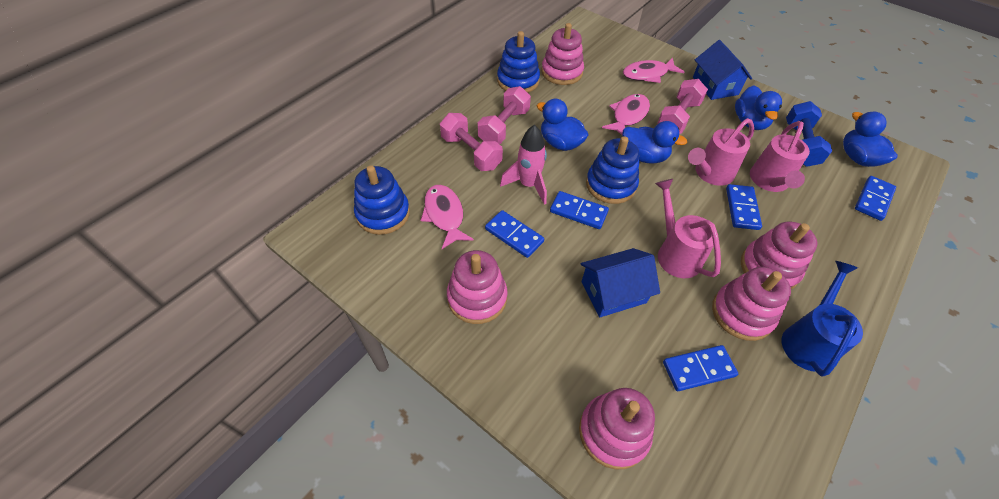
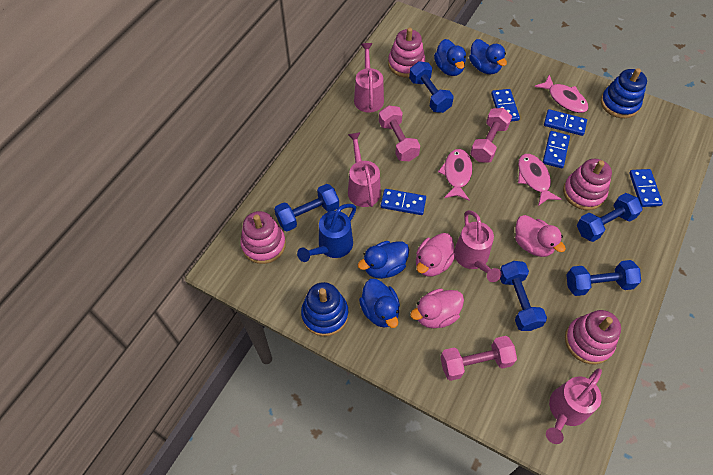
blue dumbbell: [786,101,832,167] = 1 -> [274,184,339,231] [409,61,454,113] [500,261,547,331] [566,260,641,296] [577,193,643,242] = 5
blue house: [580,248,660,317] [693,40,752,100] = 2 -> none = 0
blue stacking toy: [354,165,410,235] [497,31,540,93] [586,136,639,204] = 3 -> [301,282,349,336] [601,68,647,118] = 2
pink duck: none = 0 -> [410,288,464,328] [416,233,456,277] [515,215,566,257] = 3
pink rocket: [500,125,547,205] = 1 -> none = 0
pink stacking toy: [447,250,508,324] [541,23,584,85] [579,388,655,469] [712,267,791,341] [741,222,817,289] = 5 -> [240,211,286,264] [388,28,425,78] [563,159,612,210] [565,310,621,365] = 4
pink watering can: [655,179,721,278] [688,118,754,186] [750,121,810,192] = 3 -> [348,132,381,207] [354,43,384,113] [454,210,501,282] [546,369,602,444] = 4

